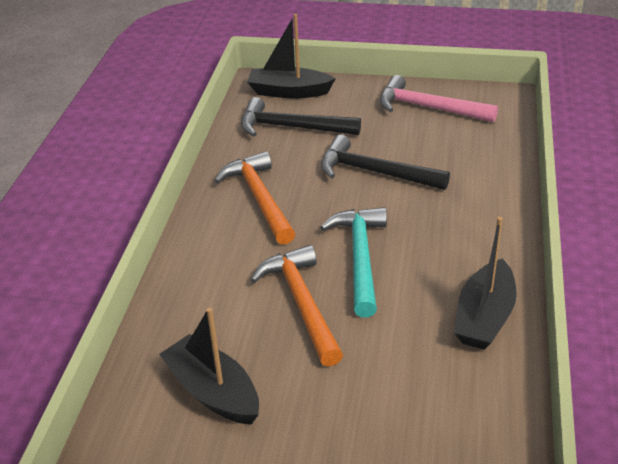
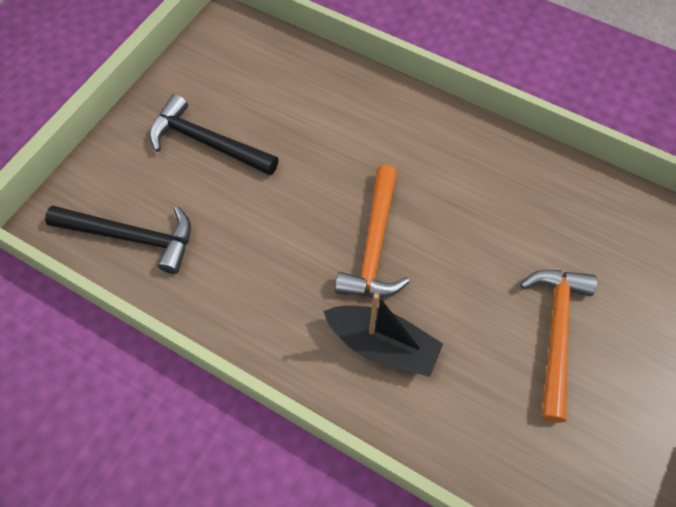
black boat: [160,308,259,425] [247,14,336,98] [454,217,517,350] = 3 -> [323,293,443,377] = 1
pink hammer: [380,75,498,122] = 1 -> none = 0
turquoise hammer: [320,207,387,318] = 1 -> none = 0

